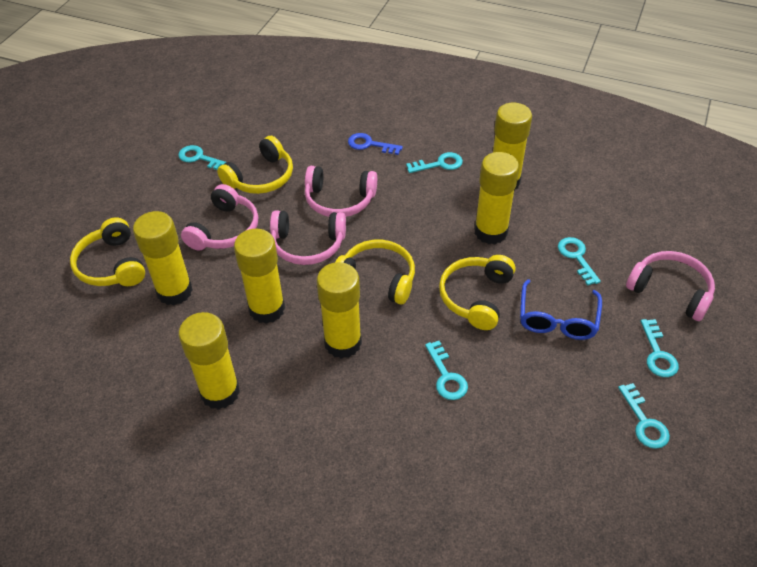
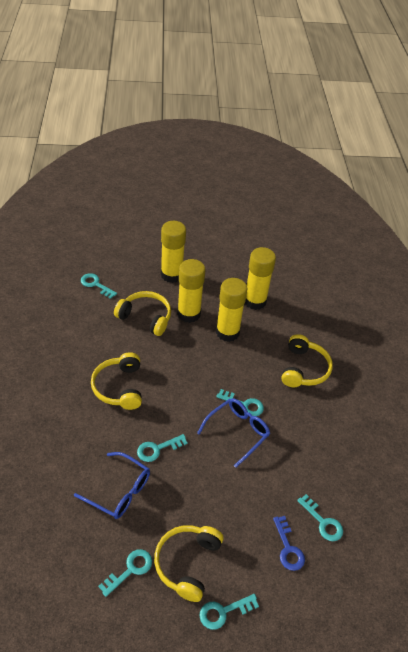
blue glasses: [520,279,602,340] = 1 -> [74,452,150,519] [197,398,270,468] = 2
pink headphones: [181,184,258,251] [270,210,346,265] [305,166,377,217] [626,251,715,321] = 4 -> none = 0
yellow glue stick: [133,211,193,305] [179,312,240,410] [234,229,285,324] [317,262,362,359] [475,152,519,244] [493,103,532,191] = 6 -> [161,221,186,283] [177,259,206,323] [216,278,247,342] [245,247,276,310] = 4

